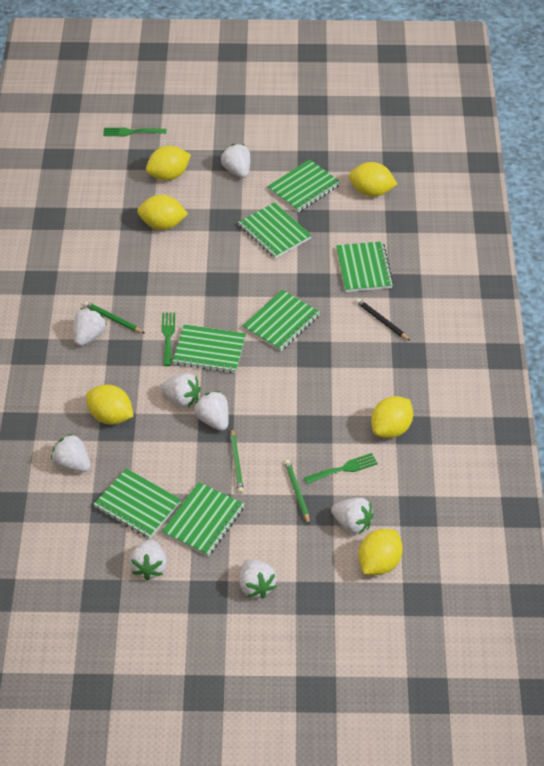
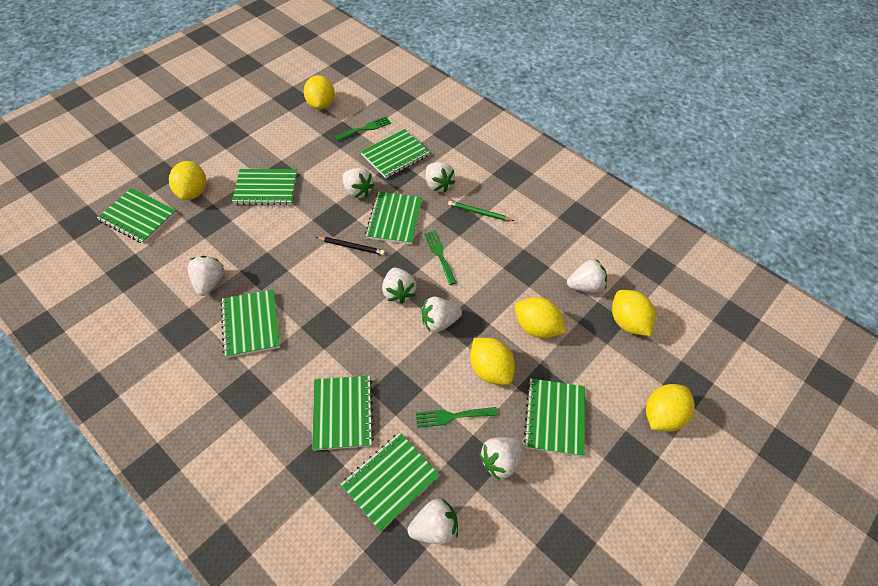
green notebook: [93,468,181,539] [162,482,244,556] [173,324,246,373] [238,202,312,258] [243,290,320,351] [267,159,341,212] [336,241,394,292] = 7 -> [97,188,177,244] [220,289,280,358] [232,169,297,205] [312,376,374,451] [341,433,440,532] [361,129,430,178] [365,191,422,245] [523,378,585,457] = 8
green pencil: [84,301,144,333] [230,429,244,493] [284,460,310,525] = 3 -> [448,201,514,221] = 1

